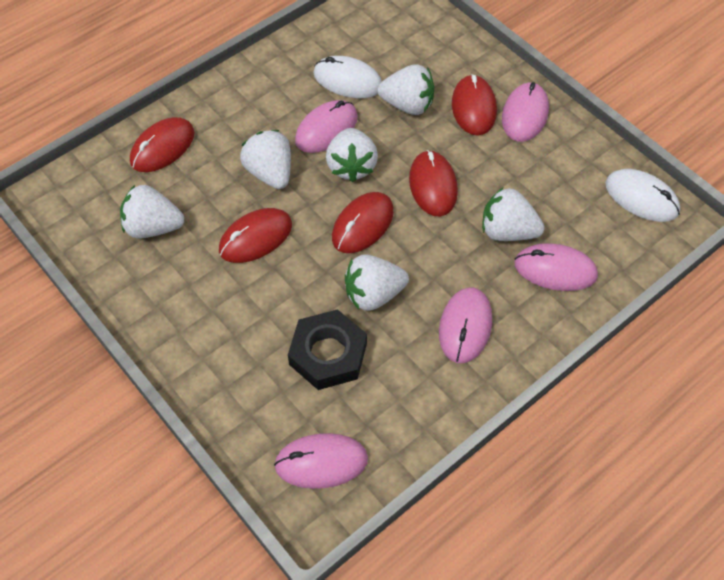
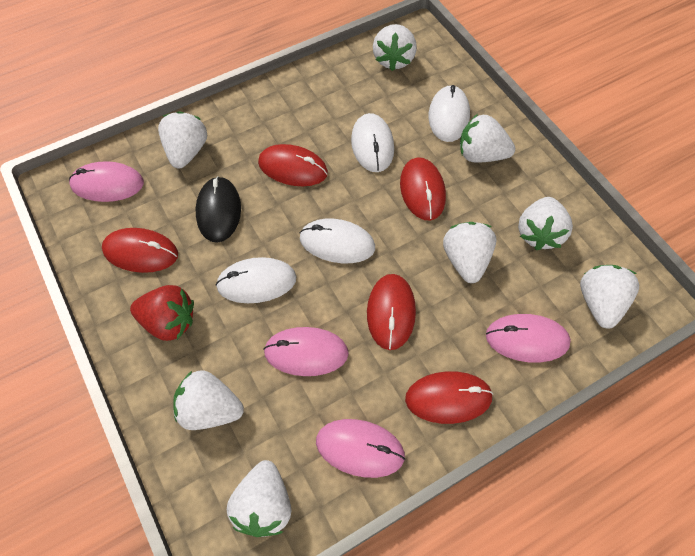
black mouse: none = 0 -> [195,176,241,243] = 1
black nut: [288,309,367,390] = 1 -> none = 0
pink mouse: [274,433,368,489] [295,100,358,153] [439,287,492,363] [502,82,549,142] [514,243,598,291] = 5 -> [69,161,144,202] [263,327,349,376] [316,419,405,478] [486,314,571,363] = 4
red strawberry: none = 0 -> [130,285,194,341] = 1
white mouse: [313,56,382,98] [605,169,680,222] = 2 -> [216,257,296,303] [300,219,375,263] [351,113,394,172] [429,85,470,142] = 4
white strawberry: [120,185,184,238] [240,130,291,189] [326,128,378,182] [345,254,409,311] [377,65,434,115] [482,188,545,241] = 6 -> [158,111,207,168] [173,370,244,430] [227,460,291,537] [373,24,417,71] [443,222,497,283] [460,114,515,163] [518,197,573,250] [580,265,639,329] = 8

